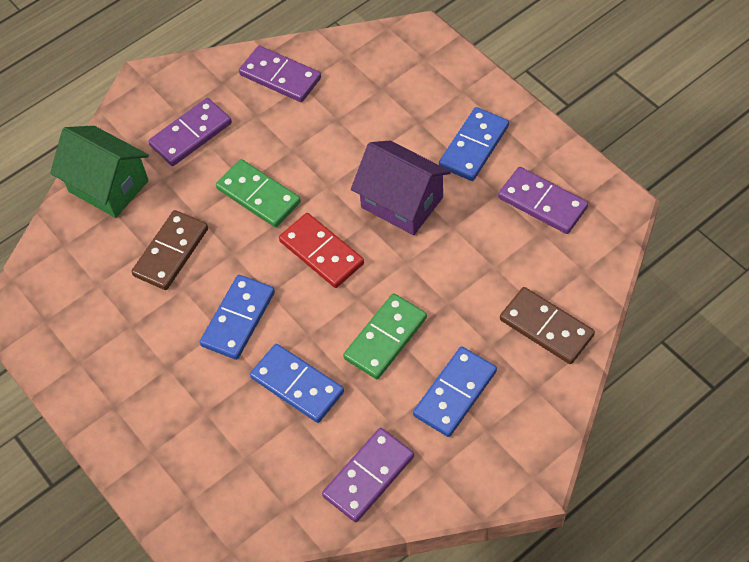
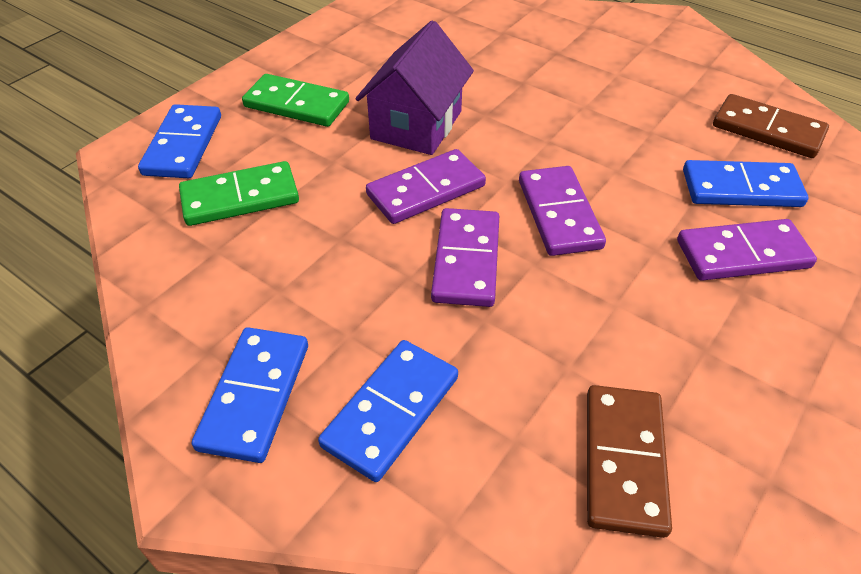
green house: [50,126,149,218] = 1 -> none = 0
red domino: [279,213,364,288] = 1 -> none = 0

